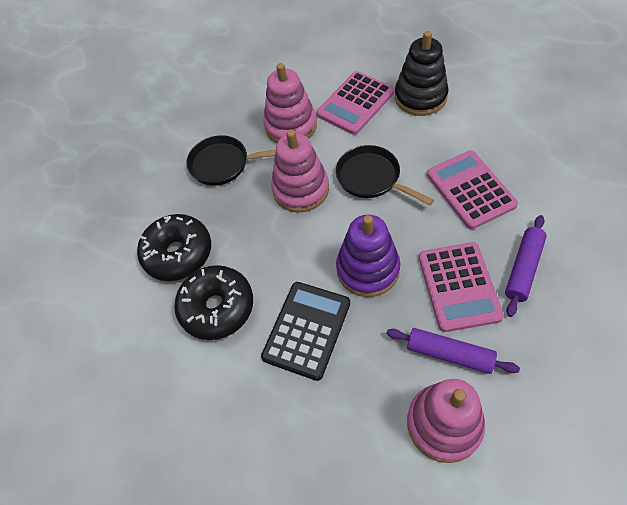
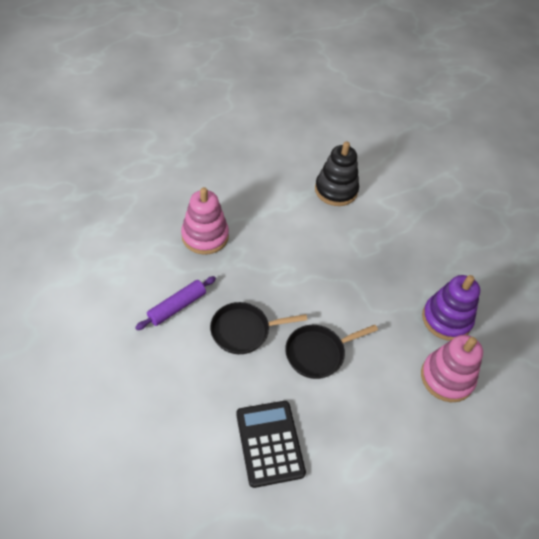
black donut: [137,214,211,281] [174,265,253,340] = 2 -> none = 0
pink calculator: [316,71,394,135] [419,242,504,332] [427,151,518,229] = 3 -> none = 0
pink stacking toy: [264,63,317,143] [271,130,329,212] [407,379,485,463] = 3 -> [181,187,229,255] [421,335,483,402] = 2
purple rolling pin: [386,328,520,374] [505,215,547,317] = 2 -> [135,276,216,330] = 1

